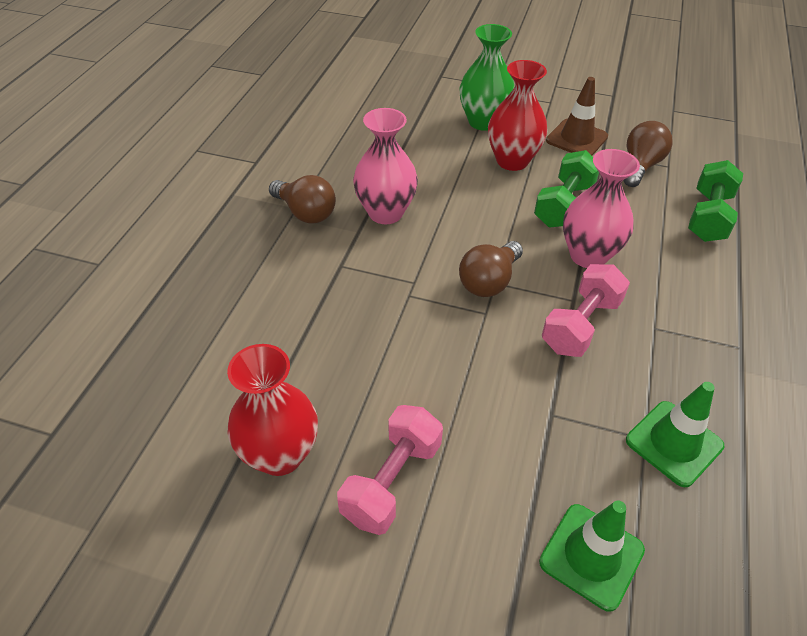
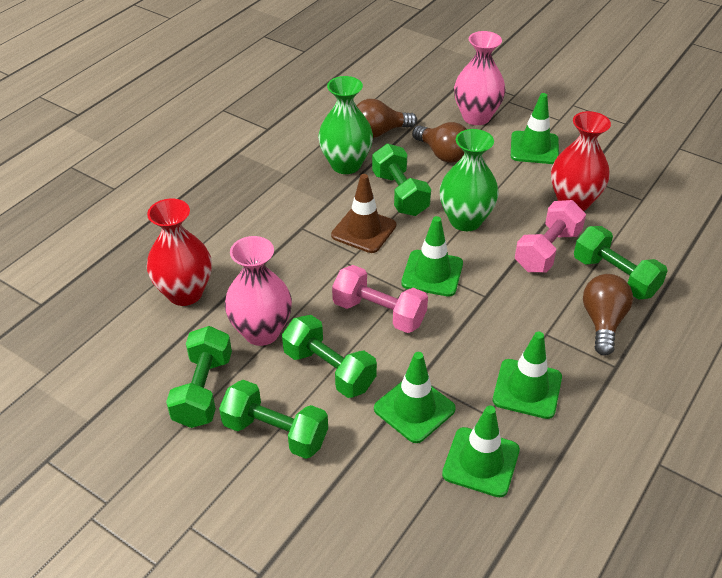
green dumbbell: [534,150,599,227] [688,160,743,242] = 2 -> [166,326,232,428] [219,380,328,459] [282,315,377,398] [372,144,431,216] [574,226,668,300] = 5
green traffic cone: [539,500,645,612] [626,382,724,487] = 2 -> [374,352,456,443] [401,216,463,297] [442,406,520,497] [493,332,562,419] [511,93,559,164] = 5
green vase: [459,24,514,131] = 1 -> [318,76,373,174] [440,129,499,231] = 2

